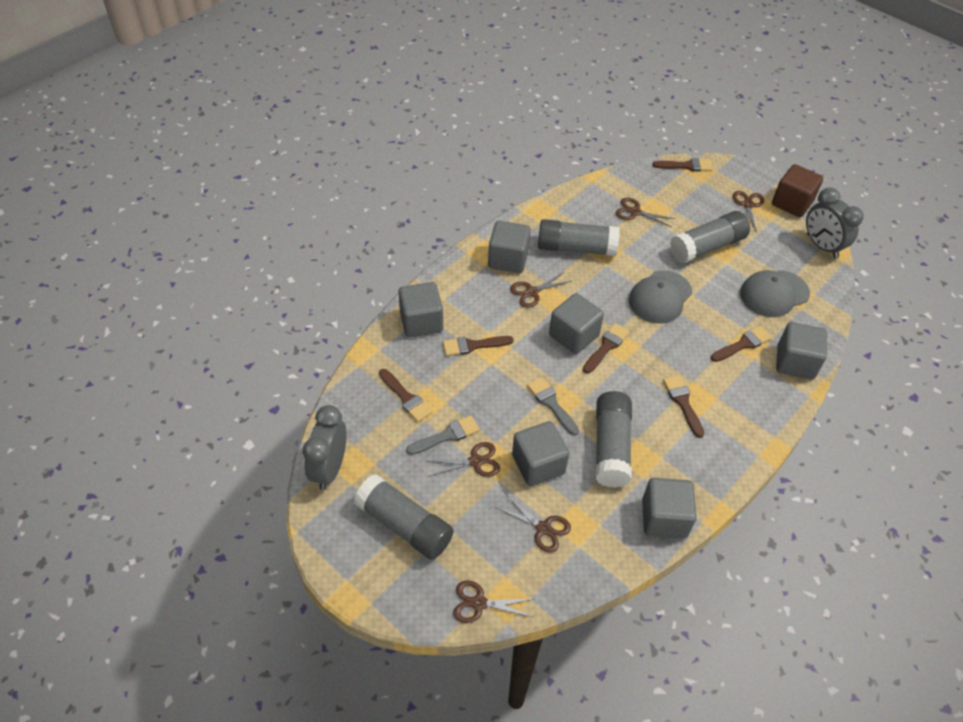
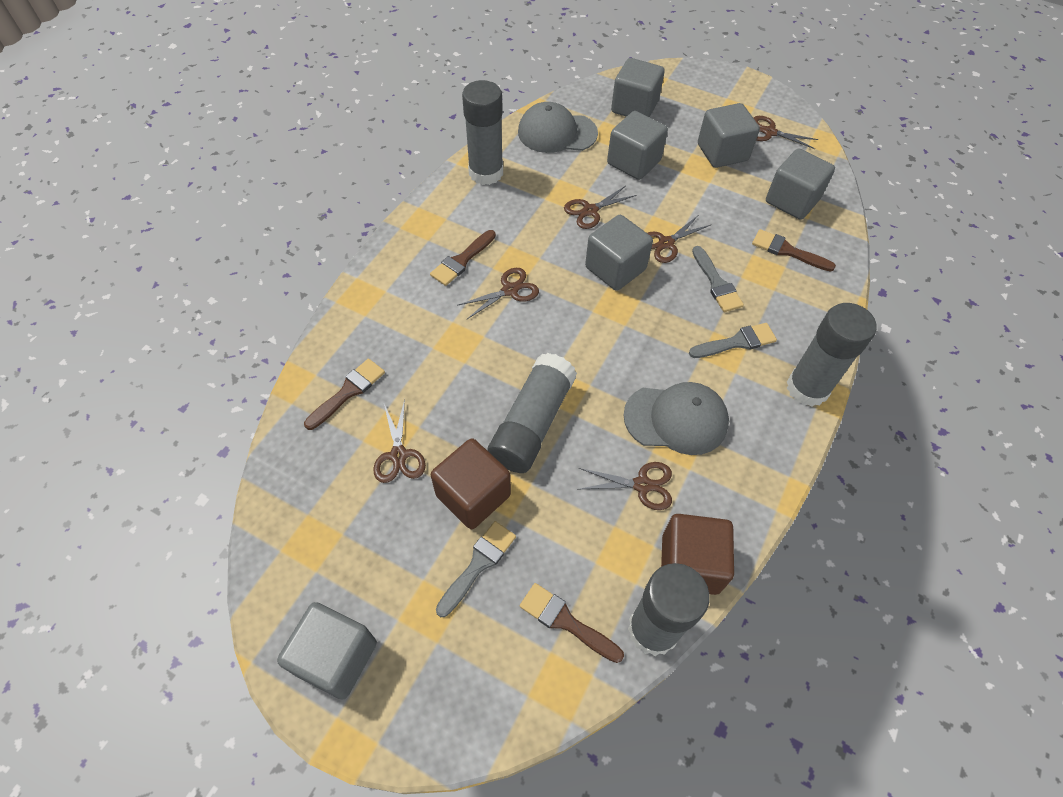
brown brush: [379,369,432,422] [443,336,514,356] [583,323,630,374] [652,158,713,172] [663,375,704,438] [711,326,772,362] = 6 -> [304,359,385,430] [430,230,496,286] [520,583,624,663] [752,229,836,272] = 4
brown cube: [772,164,823,217] = 1 -> [431,438,511,529] [661,514,734,595] = 2
grey brush: [406,416,480,455] [527,377,579,436] = 2 -> [436,521,516,617] [689,323,777,358] [692,246,744,312] = 3
grey clock: [303,405,346,490] [806,188,864,259] = 2 -> none = 0

